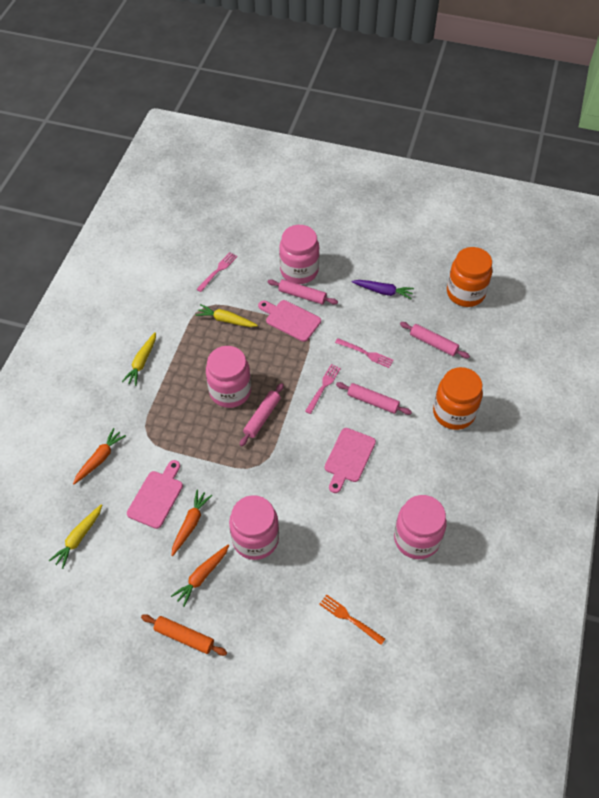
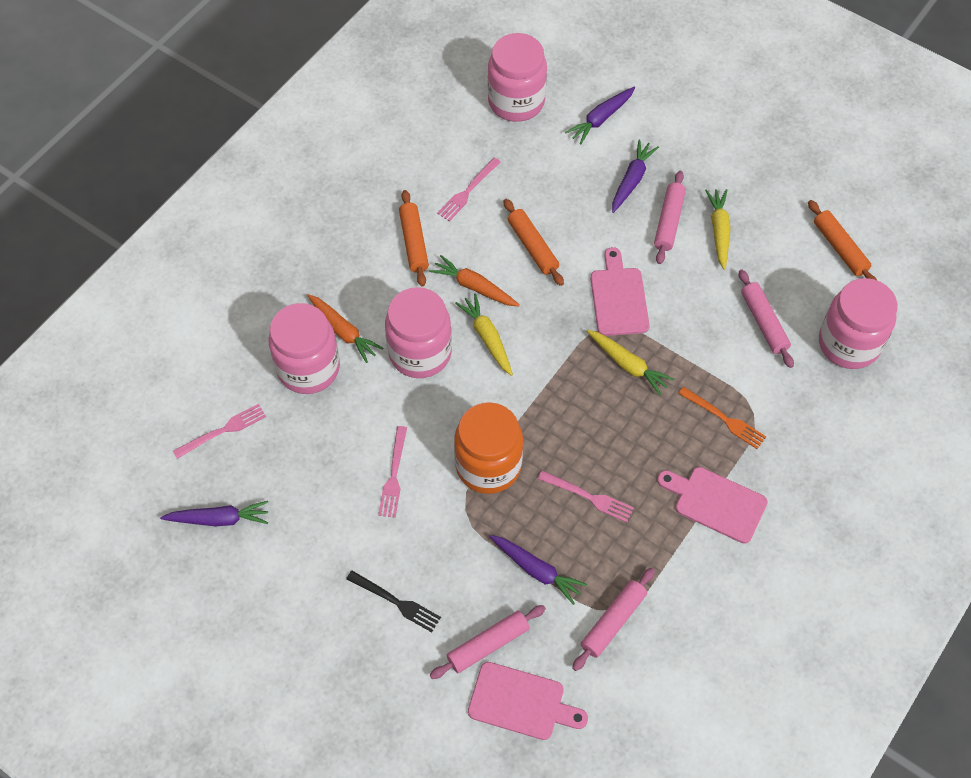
black fork: none = 0 -> [346,571,441,632] = 1
orange carrot: [73,428,126,484] [171,490,212,556] [171,544,229,607] = 3 -> [307,294,383,363] [429,255,520,306] = 2
orange jar: [433,367,483,430] [447,247,492,307] = 2 -> [454,402,523,494] = 1
orange rolling pin: [141,614,227,656] = 1 -> [399,190,429,286] [504,199,564,286] [808,200,877,280] = 3
pink fork: [197,252,237,292] [305,364,341,414] [335,338,394,368] = 3 -> [173,404,266,459] [378,426,407,518] [437,158,501,221] [538,471,634,522] = 4
purple carrot: [352,280,414,299] = 1 -> [160,501,268,526] [489,535,587,605] [565,87,635,144] [612,140,659,213] = 4

